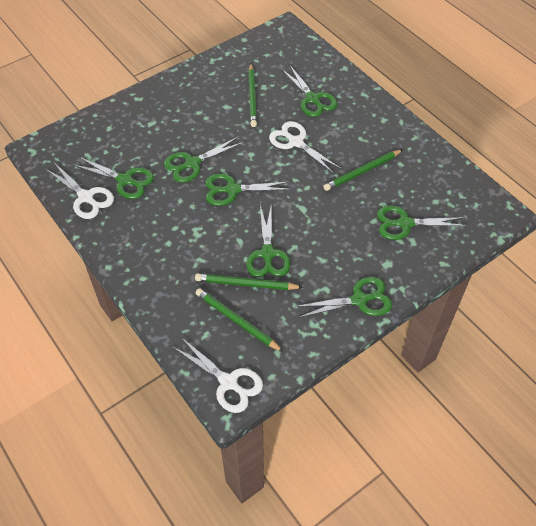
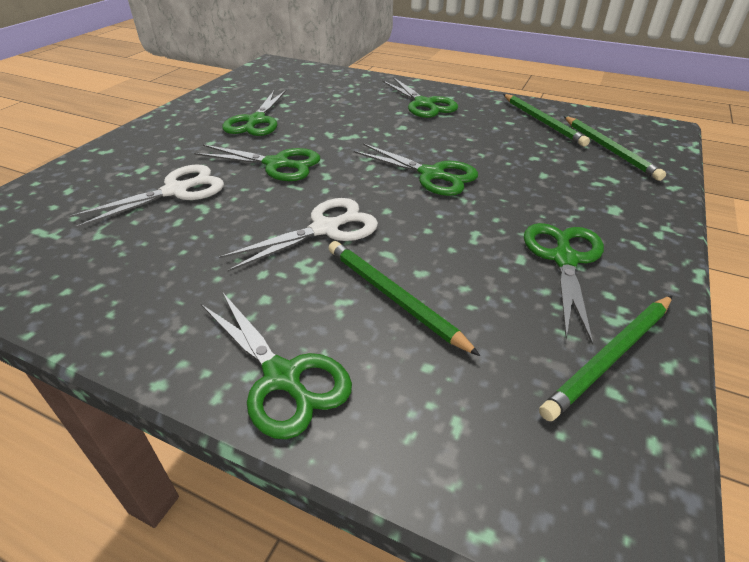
green scissors: [74,156,154,199] [164,136,244,183] [206,173,292,206] [246,205,290,277] [281,64,337,117] [295,277,392,318] [377,205,467,240] = 7 -> [194,145,320,181] [201,292,352,439] [222,90,286,136] [354,143,478,196] [382,77,458,118] [524,223,604,345] = 6
white scissors: [46,164,114,219] [173,337,263,413] [269,121,342,174] = 3 -> [69,164,224,228] [219,198,378,272] = 2

